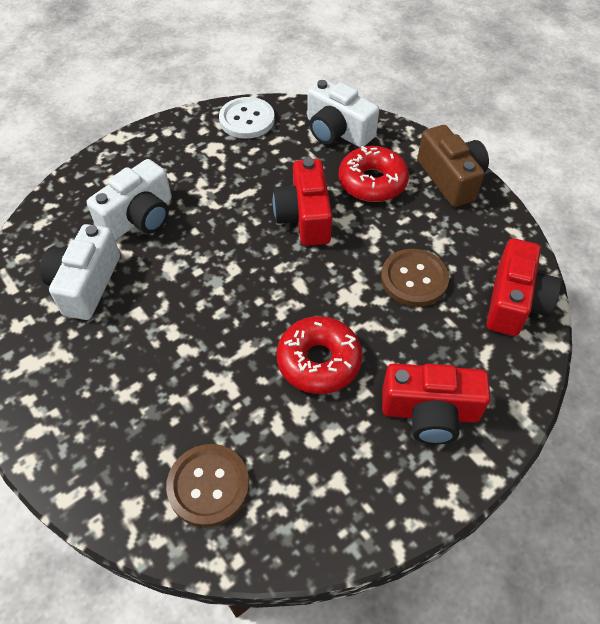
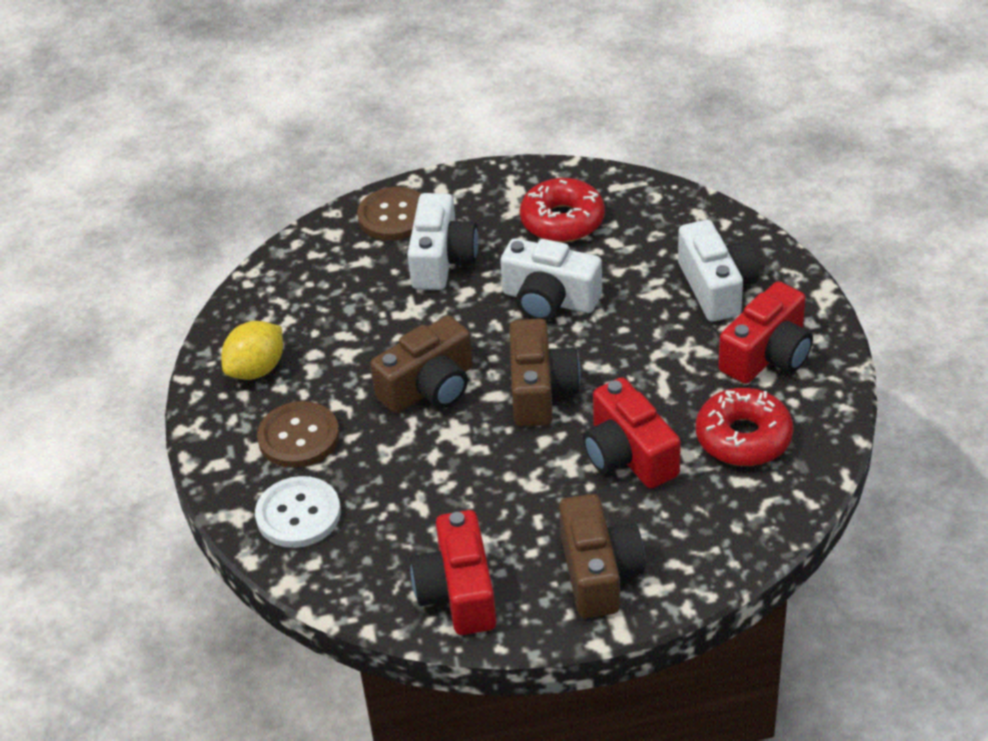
brown camera: [417,125,489,207] = 1 -> [370,315,473,413] [509,319,581,427] [559,494,645,618] = 3
yellow lemon: none = 0 -> [221,321,283,380] = 1

